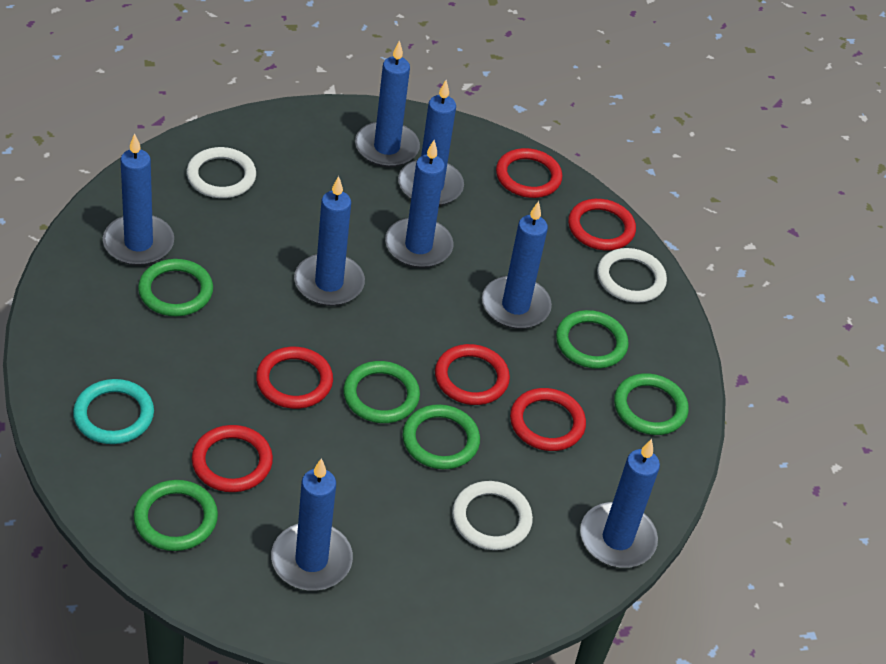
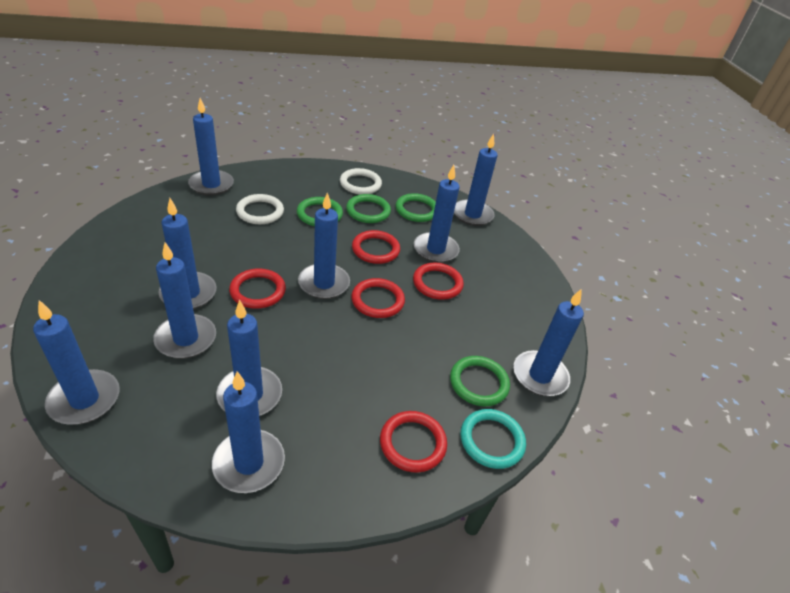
blue candle: [103,134,174,266] [271,458,353,590] [294,176,365,306] [355,40,420,167] [385,140,454,268] [398,80,464,206] [482,201,552,329] [580,439,660,568] = 8 -> [33,300,120,425] [153,242,216,359] [159,198,217,309] [188,98,234,196] [212,371,285,493] [216,300,282,416] [298,193,350,299] [414,165,460,263] [454,133,498,226] [513,289,584,396] = 10
green ring: [134,480,218,551] [138,259,213,316] [343,361,420,423] [402,404,480,469] [556,310,629,369] [614,373,689,435] = 6 -> [297,197,343,226] [346,194,391,223] [396,193,436,222] [450,356,510,407] = 4
red ring: [192,425,273,492] [256,347,333,409] [435,344,510,405] [496,148,562,198] [510,388,586,451] [568,199,636,251] = 6 -> [229,268,286,309] [351,278,405,318] [352,230,400,264] [380,411,447,473] [413,263,464,300] = 5
white ring: [187,147,256,198] [452,481,533,550] [597,248,667,303] = 3 -> [236,194,284,224] [340,168,382,194] = 2

